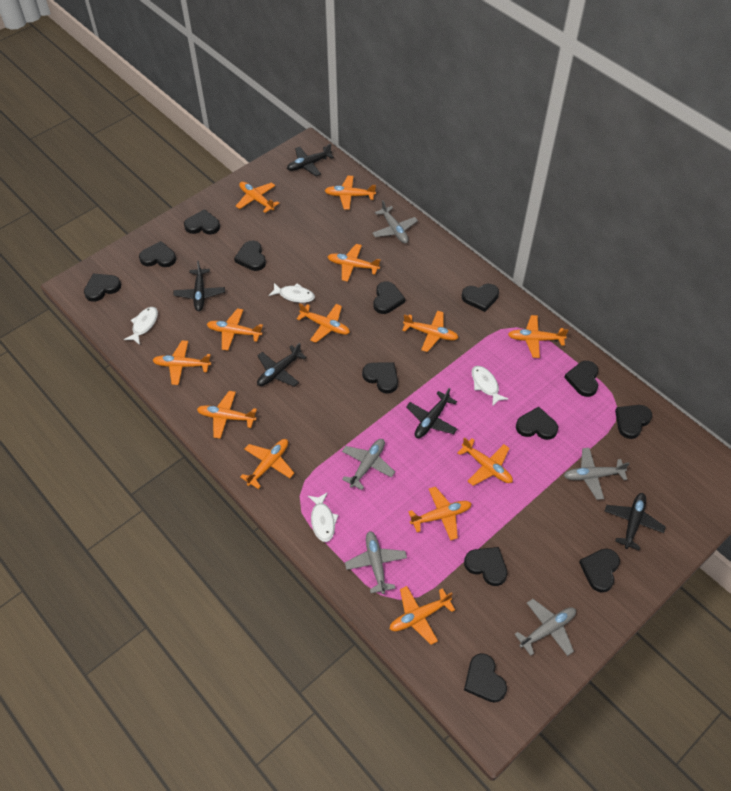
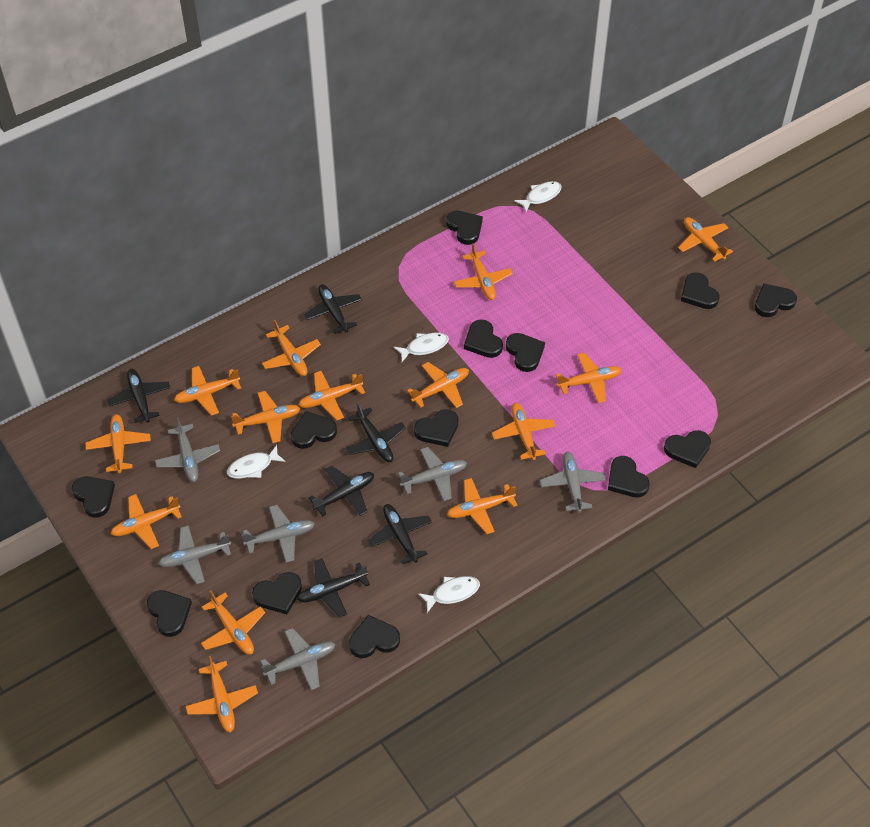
black plane: [173,261,225,311] [257,343,307,387] [287,144,334,176] [406,388,457,438] [605,493,666,550] = 5 -> [107,369,170,423] [297,558,370,617] [303,284,362,334] [308,466,374,517] [345,403,406,462] [367,504,432,564] = 6
grey plane: [342,439,395,490] [345,531,407,594] [372,200,418,243] [515,599,576,656] [564,448,630,500] = 5 -> [155,417,220,482] [158,525,231,584] [242,505,315,563] [261,628,335,690] [398,447,467,501] [540,451,606,513] = 6
orange plane: [153,340,211,385] [197,391,257,439] [207,308,263,351] [236,182,280,213] [240,439,294,489] [296,303,350,343] [324,176,376,210] [327,244,381,282] [390,586,455,645] [402,311,459,352] [408,487,472,541] [457,437,513,486] [508,315,569,358] = 13 -> [85,414,151,473] [111,494,182,549] [174,366,241,416] [186,656,258,733] [201,591,265,654] [231,391,301,443] [262,320,321,376] [299,371,365,420] [407,362,469,408] [447,478,517,534] [454,243,513,300] [492,403,556,460] [556,353,622,403] [678,217,733,262] = 14

